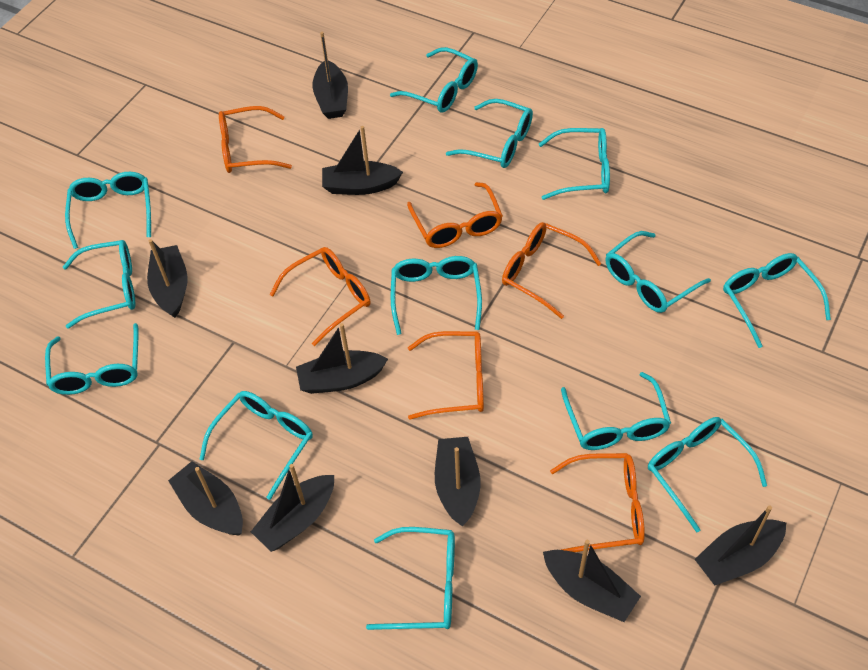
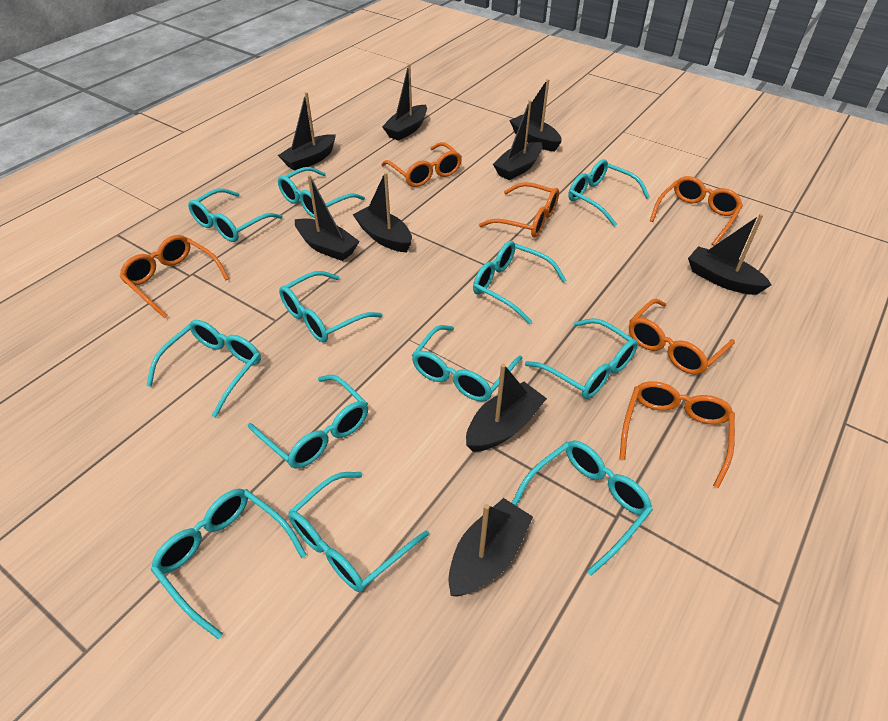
turquoise glasses: [45,323,139,395] [63,240,135,329] [65,172,151,249] [199,391,313,500] [366,527,455,630] [390,47,478,113] [391,256,482,335] [446,99,533,168] [539,128,610,200] [561,372,671,450] [605,231,711,313] [648,417,767,533] [723,253,831,348] = 13 -> [146,320,261,418] [151,489,307,639] [188,188,283,242] [248,375,368,469] [278,167,365,218] [279,271,383,342] [288,472,429,592] [412,325,523,401] [473,241,567,324] [512,440,653,576] [525,318,638,399] [568,159,650,227] = 12

